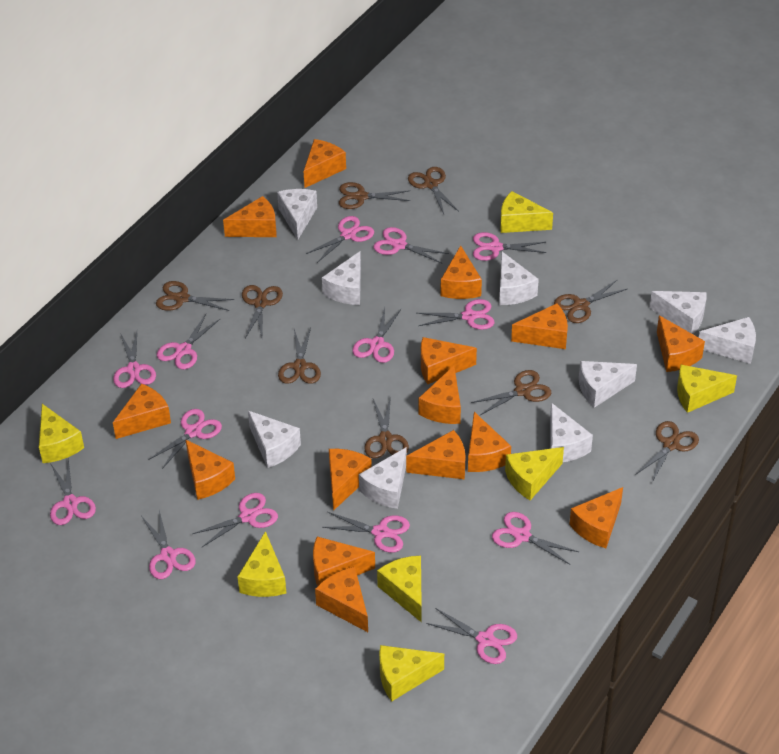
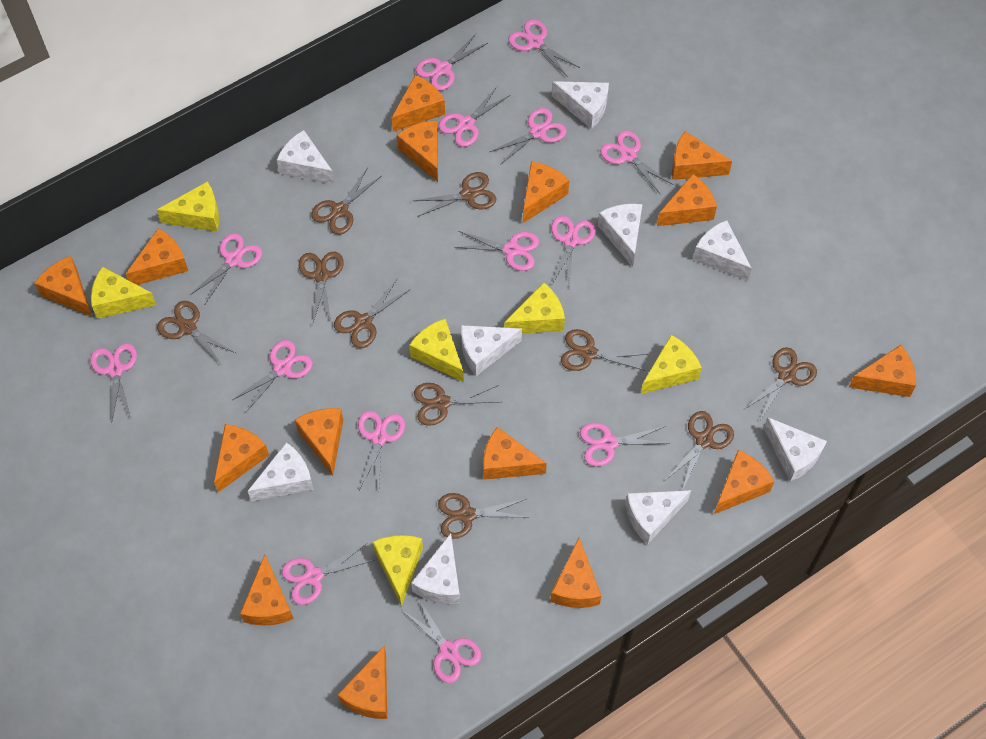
brown scissors: [156,281,234,311] [242,285,283,338] [278,328,321,384] [339,182,410,209] [364,396,409,458] [408,167,459,214] [471,370,551,415] [554,279,627,323] [635,421,699,484] = 9 -> [157,301,237,366] [299,252,344,325] [311,167,381,235] [334,279,411,348] [413,172,496,216] [414,383,500,426] [438,493,526,539] [561,329,648,371] [666,411,734,491] [745,347,817,420] = 10
yellow cheese: [39,404,84,463] [237,531,286,597] [377,556,422,623] [379,645,444,701] [500,191,553,233] [505,447,564,500] [677,365,737,413] = 7 -> [91,267,156,319] [157,181,219,232] [373,535,423,607] [409,319,464,382] [504,283,565,333] [641,335,702,394] = 6

